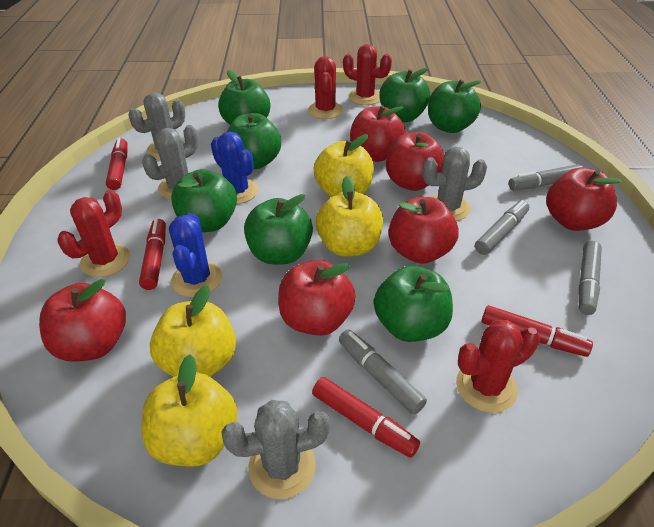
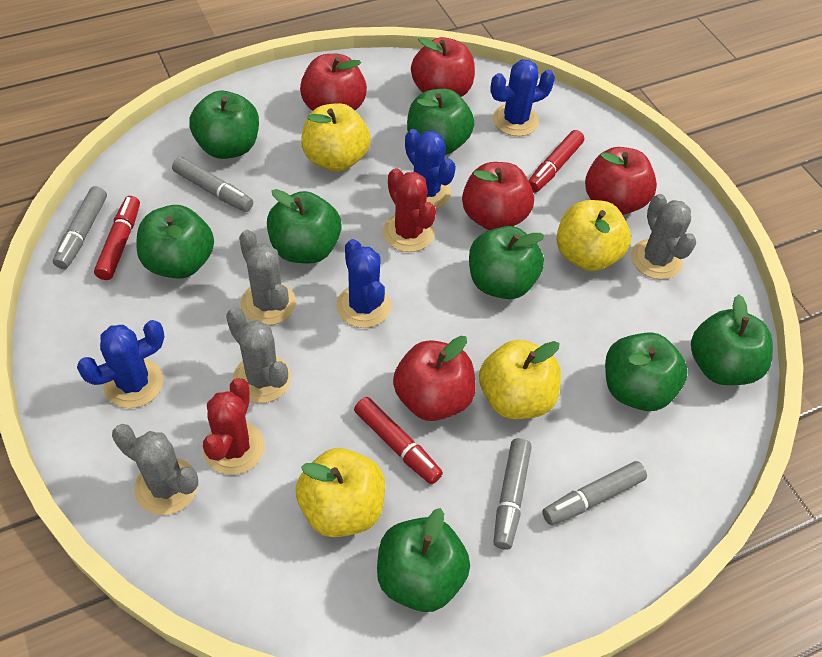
blue cactus: [169,213,222,297] [211,131,258,204] = 2 -> [77,320,164,408] [336,239,391,328] [405,129,456,209] [490,59,555,136] = 4
green apple: [171,169,237,232] [218,70,271,125] [227,113,281,169] [244,194,313,265] [374,265,453,342] [379,68,430,122] [428,79,482,133] = 7 -> [136,205,214,279] [189,91,259,159] [267,189,342,263] [377,508,470,612] [407,89,474,155] [469,226,544,299] [605,332,688,411] [691,294,773,385] = 8
red apple: [39,279,126,361] [278,260,356,336] [350,105,406,162] [386,132,444,191] [389,197,458,264] [546,167,621,231] = 6 -> [300,54,367,111] [393,336,476,421] [411,37,475,97] [462,162,534,230] [585,147,657,215] = 5
red cactus: [58,190,130,277] [308,56,343,119] [343,44,392,105] [456,320,540,413] = 4 -> [203,378,265,475] [383,168,436,252] = 2
red marker: [106,138,128,190] [139,219,166,290] [312,377,420,458] [482,305,593,357] = 4 -> [94,196,140,280] [354,397,443,484] [528,130,584,192] = 3

